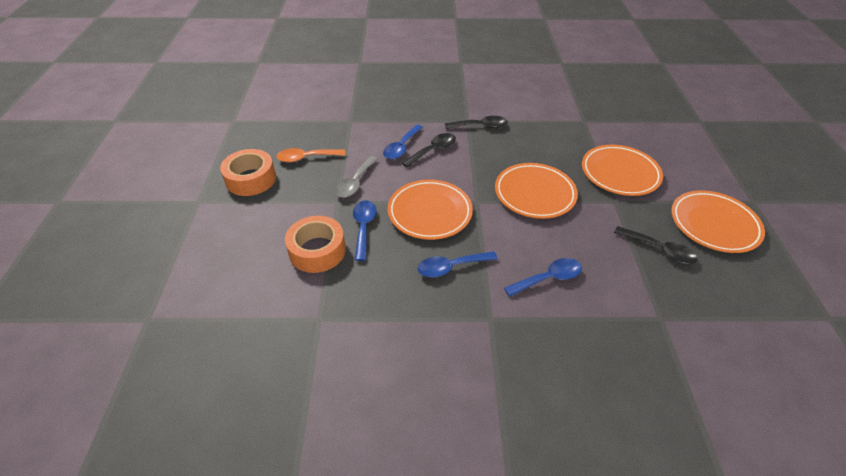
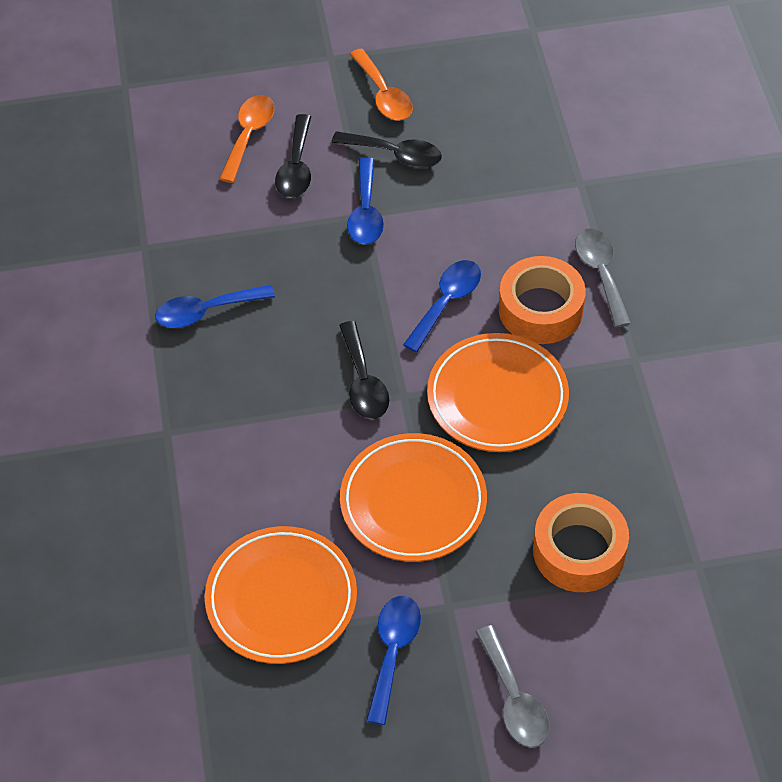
grey spoon: [335,156,378,198] = 1 -> [476,625,550,748] [575,229,631,327] = 2
orange plate: [388,180,473,240] [495,163,578,219] [582,145,663,196] [671,190,765,253] = 4 -> [205,526,357,664] [340,433,487,562] [427,333,569,452] = 3
orange spoon: [276,148,345,163] = 1 -> [219,95,274,183] [350,48,413,121] = 2

